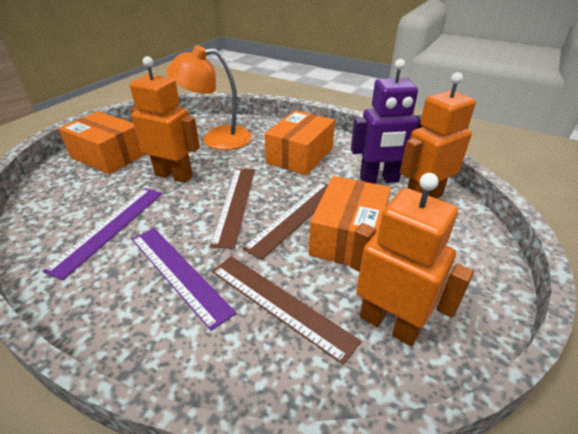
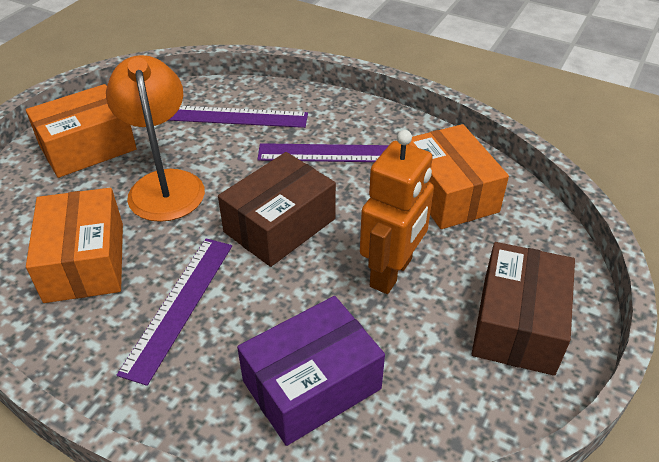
brown box: none = 0 -> [218,152,336,267] [472,242,575,376] = 2
brown ruler: [210,168,255,249] [212,256,361,365] [242,182,328,260] = 3 -> none = 0
orange robot: [130,56,200,183] [350,173,474,346] [400,72,476,198] = 3 -> [360,130,434,294] = 1
purple box: none = 0 -> [237,296,385,446] = 1
purple robot: [351,59,423,184] = 1 -> none = 0
purple ruler: [42,188,162,280] [132,228,236,331] = 2 -> [117,238,232,386] [168,106,308,128] [257,143,389,162] = 3

